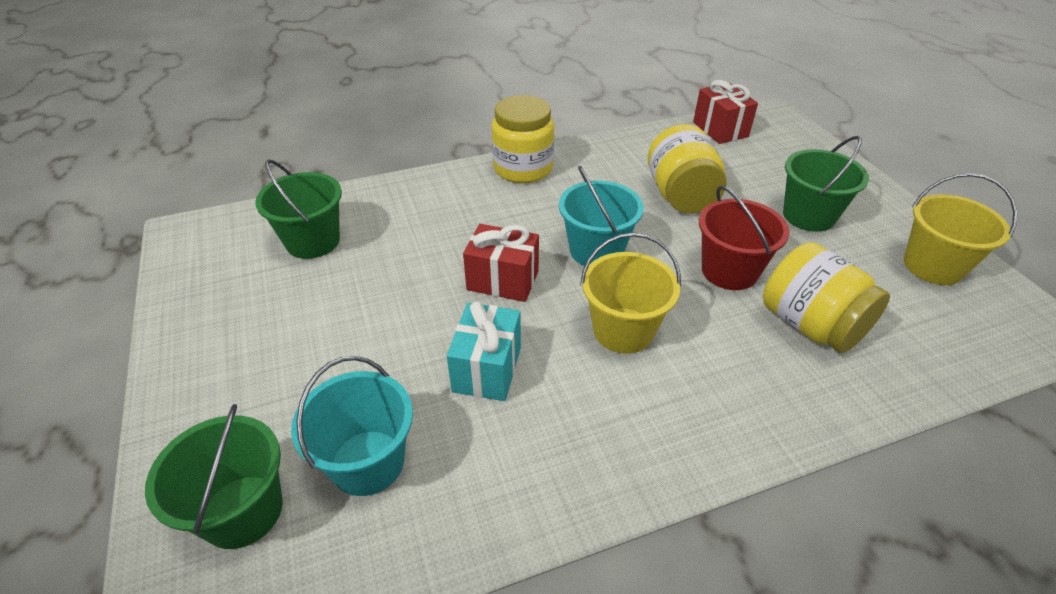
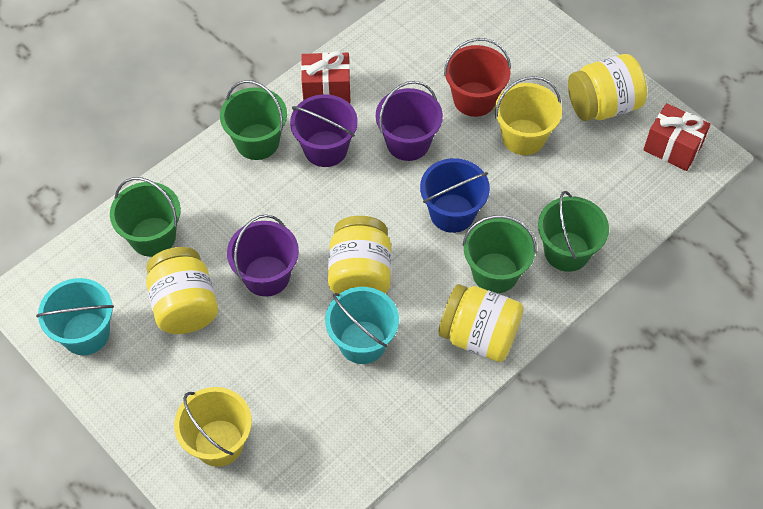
blue bucket: none = 0 -> [420,158,490,233] = 1
green bucket: [145,404,283,549] [255,159,342,259] [783,136,869,232] = 3 -> [110,177,181,257] [220,80,287,160] [462,215,536,293] [538,191,609,272] = 4
purple bucket: none = 0 -> [227,214,299,297] [290,94,358,167] [376,81,443,161] = 3
turquoise gift: [447,301,521,401] = 1 -> none = 0
yellow jar: [491,95,554,183] [648,124,727,213] [763,242,890,353] = 3 -> [146,247,218,334] [328,216,391,294] [438,284,523,362] [568,54,647,121] = 4

